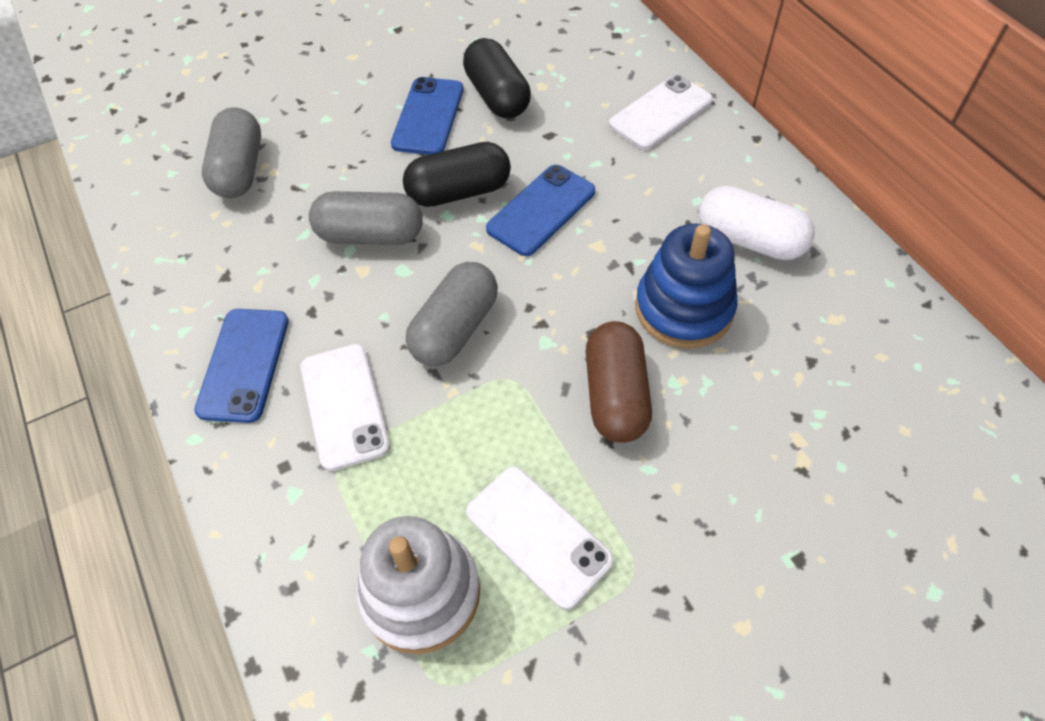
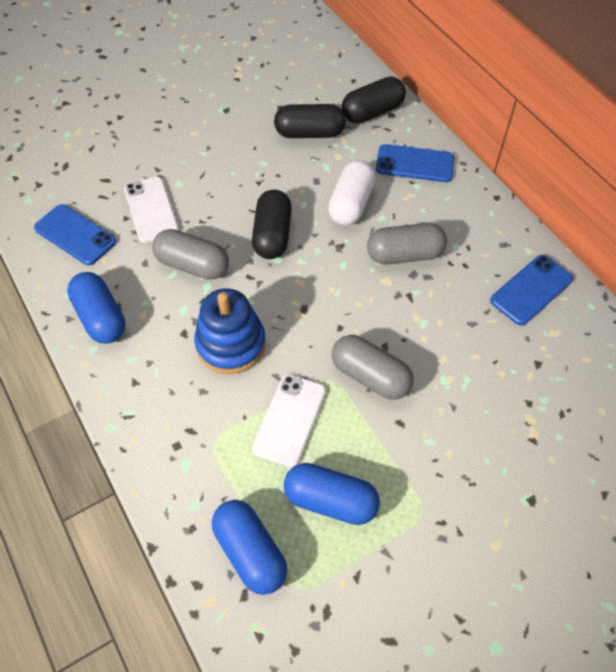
black capsule: [403,142,511,207] [463,38,531,119] = 2 -> [252,190,292,259] [274,104,346,138] [342,76,406,123] = 3
blue capsule: none = 0 -> [67,272,125,344] [212,500,287,595] [284,463,380,525] = 3
brown capsule: [586,321,652,443] = 1 -> none = 0
white phone: [301,344,390,471] [466,466,614,610] [609,75,713,150] = 3 -> [124,177,179,243] [252,374,326,468] = 2
white stacking toy: [357,516,480,654] = 1 -> none = 0

